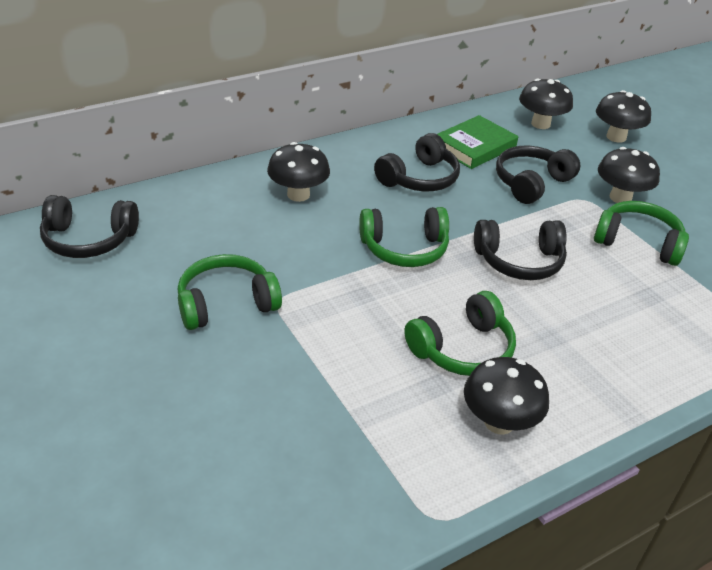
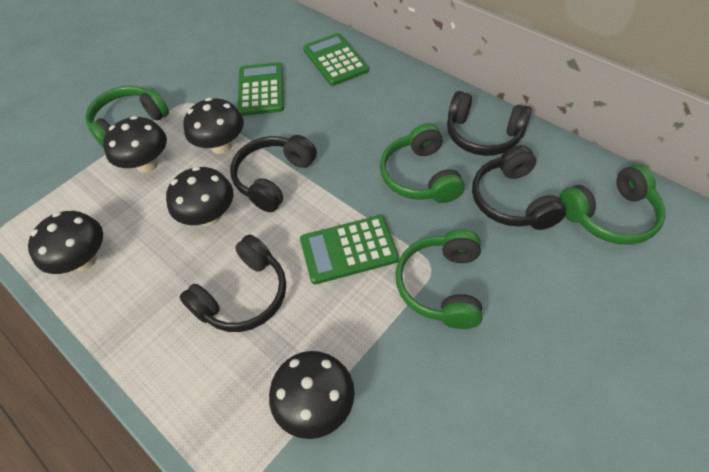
green book: [437,115,518,169] = 1 -> none = 0
green calculator: none = 0 -> [238,62,284,116] [300,215,399,284] [303,33,369,86] = 3

